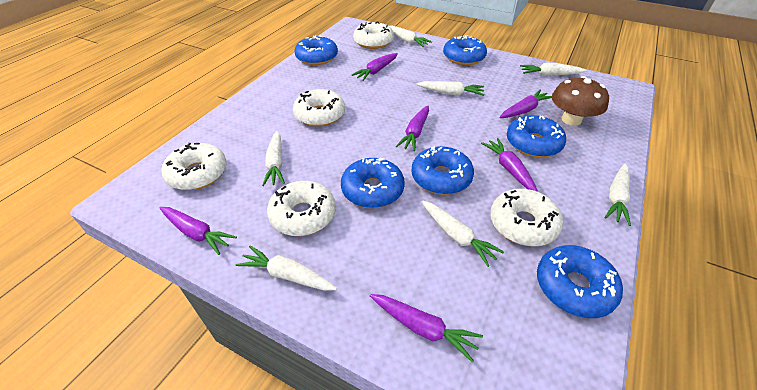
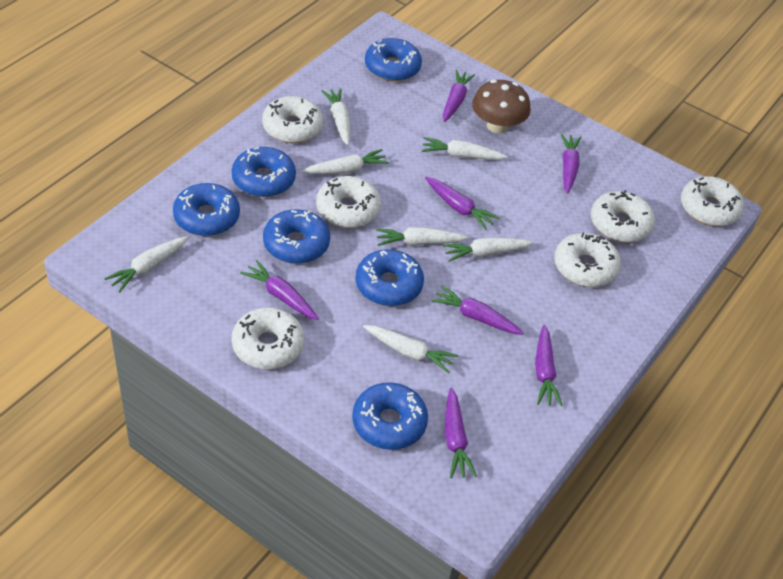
purple carrot: [160,207,237,255] [352,53,398,81] [370,294,483,363] [396,105,429,151] [481,138,538,192] [499,89,552,118] = 6 -> [240,260,319,320] [425,177,499,230] [431,285,524,334] [443,70,475,122] [445,388,477,478] [535,325,563,406] [561,134,581,193] = 7
white donut: [161,143,227,190] [267,181,336,236] [293,89,345,127] [353,22,394,49] [490,189,563,246] = 5 -> [232,307,304,369] [262,96,323,143] [316,176,381,228] [554,233,621,287] [591,190,655,242] [681,176,744,226] = 6

